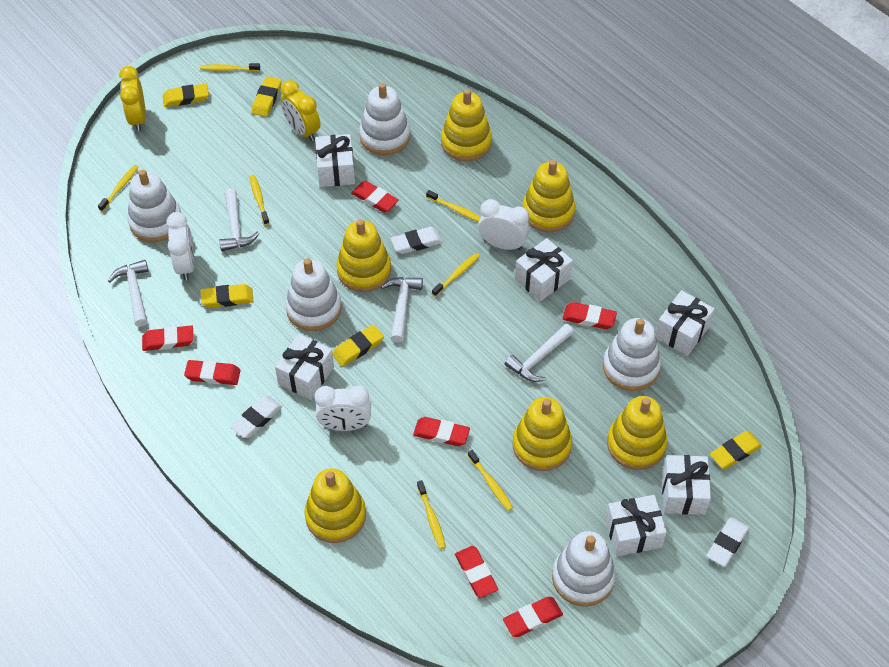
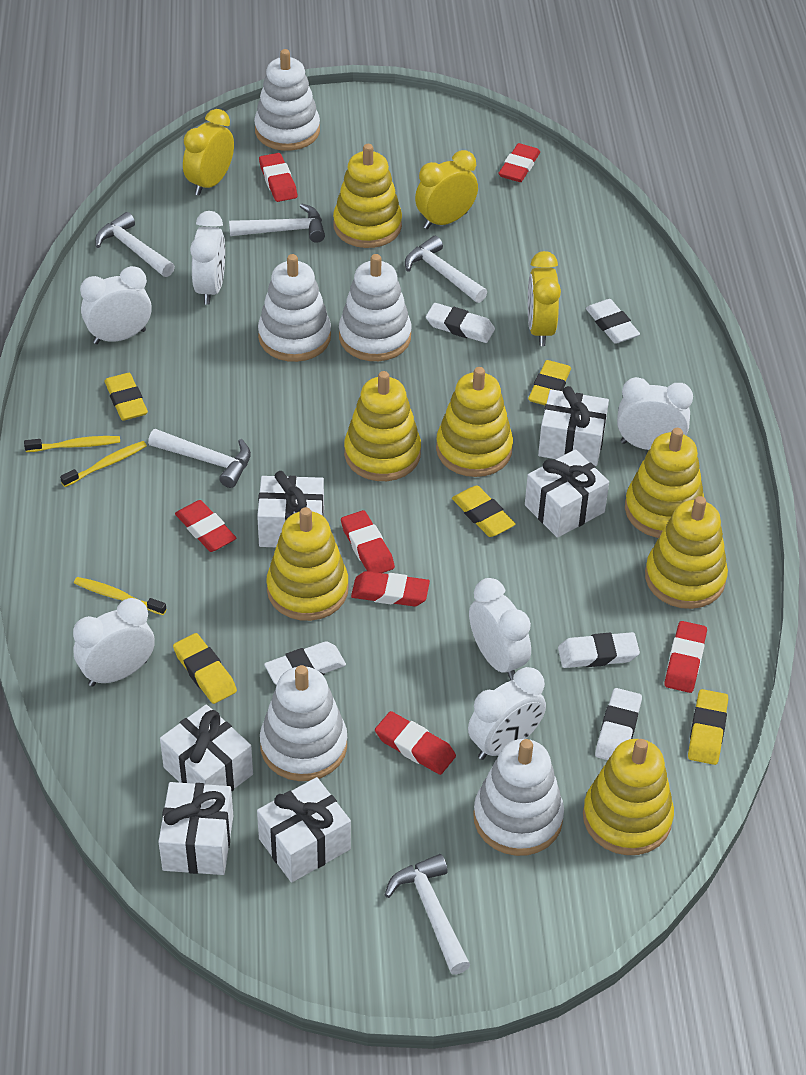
white clock: [167,212,195,280] [315,386,371,431] [478,199,530,250] = 3 -> [73,598,155,687] [80,266,152,344] [190,211,225,305] [468,667,546,760] [469,578,531,680] [617,377,693,450] = 6
white eraser: [231,396,282,438] [391,227,443,254] [707,517,749,567] = 3 -> [264,641,346,685] [426,303,495,343] [558,632,640,668] [586,299,640,344] [595,688,642,760] = 5
white hammer: [108,260,148,327] [219,188,260,251] [381,277,423,342] [505,324,574,382] = 4 -> [95,212,175,277] [148,429,251,488] [229,204,325,243] [385,854,470,974] [405,236,487,303] = 5
yellow clock: [119,66,146,131] [281,80,320,141] = 2 -> [183,109,234,196] [415,150,478,229] [528,251,561,346] = 3
yellow stacking toy: [304,468,366,543] [336,219,391,292] [441,89,492,161] [513,397,572,471] [523,160,575,232] [607,396,667,470] = 6 -> [266,507,348,621] [333,144,402,248] [344,371,421,481] [436,367,513,477] [583,739,674,855] [625,428,704,538] [645,496,728,609] = 7
yellow toothbrush: [98,165,139,212] [200,63,260,71] [250,175,269,225] [417,480,446,549] [426,190,481,222] [432,253,480,297] [468,450,513,511] = 7 -> [24,436,120,452] [60,441,147,487] [74,577,166,615] = 3

